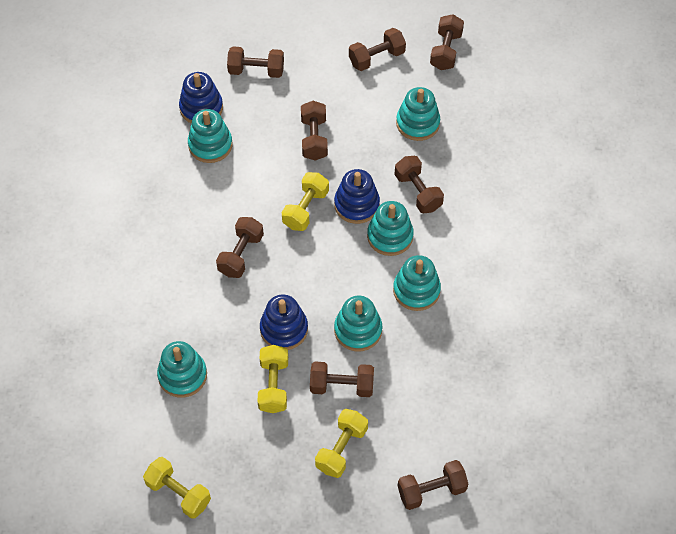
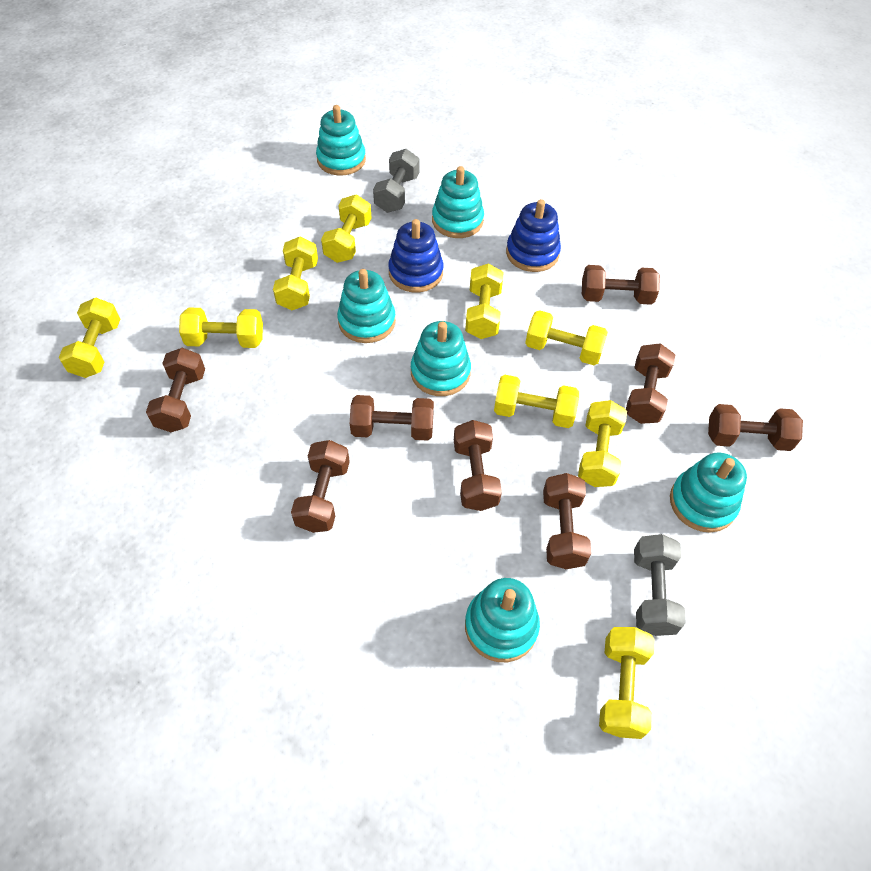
blue stacking toy: [179,72,223,124] [260,294,308,350] [334,169,380,224] = 3 -> [388,219,443,292] [506,199,561,272] = 2
grey dumbbell: none = 0 -> [373,149,420,213] [634,534,686,636] = 2
yellow dumbbell: [143,457,211,519] [257,345,288,413] [282,172,329,231] [315,409,368,478] = 4 -> [59,298,120,378] [179,308,263,348] [273,237,318,310] [321,195,372,263] [465,264,504,339] [494,375,579,428] [525,310,608,365] [578,400,627,487] [599,627,655,739] = 9

